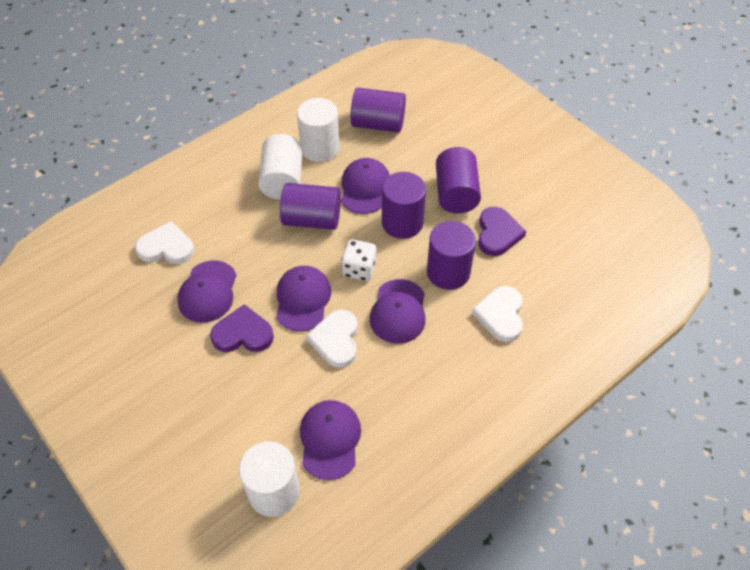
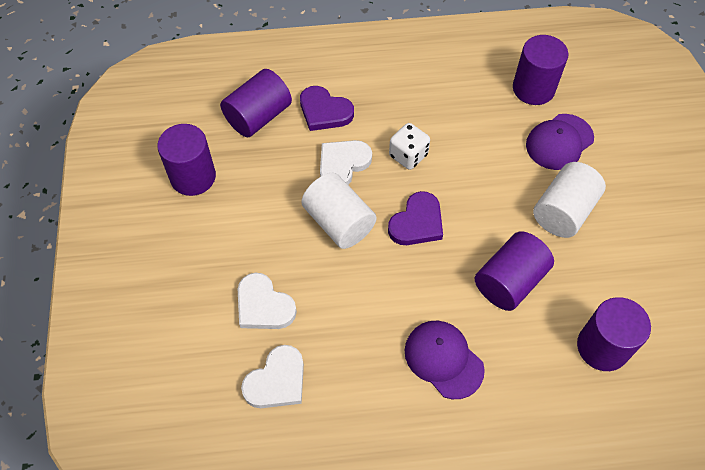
purple cap: [177,260,237,323] [276,266,331,332] [300,400,361,480] [341,158,390,214] [370,279,426,344] = 5 -> [405,321,485,399] [526,114,594,170] = 2
white cylinder: [239,441,300,517] [258,134,303,200] [297,98,340,162] = 3 -> [301,173,377,249] [533,162,606,238] = 2

